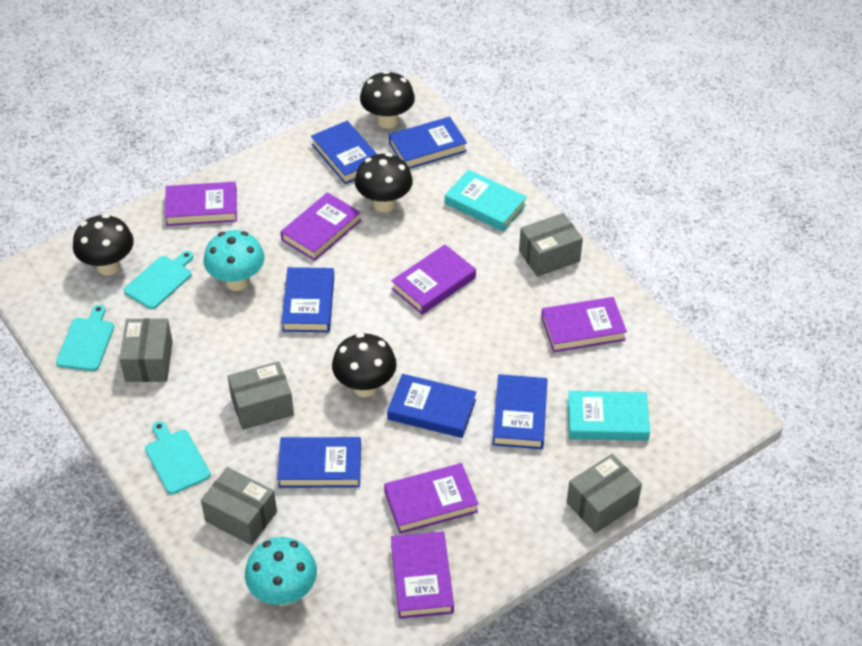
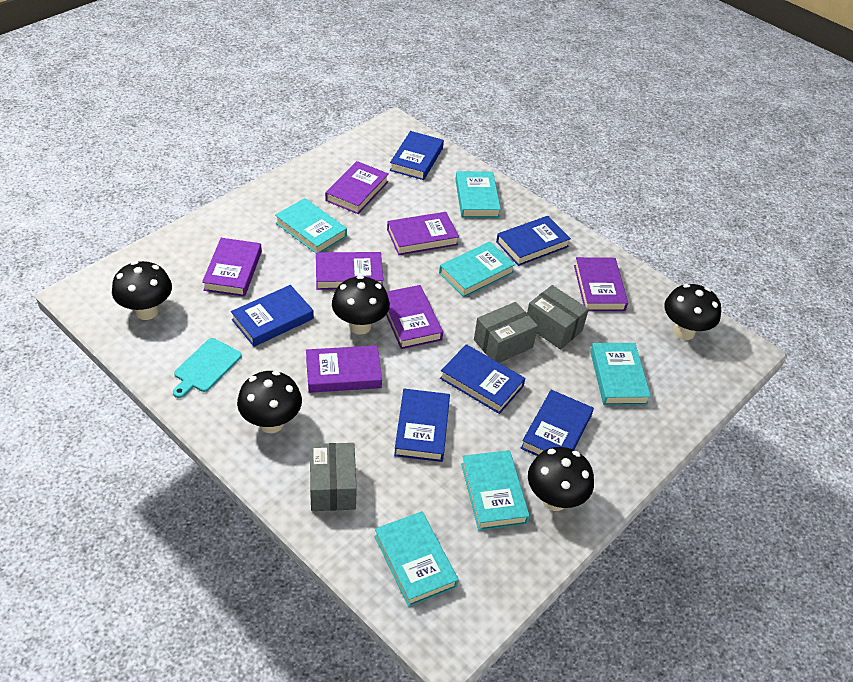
black mushroom: [73,214,134,276] [332,333,397,397] [355,153,413,212] [360,71,415,129] = 4 -> [112,261,172,320] [237,371,302,433] [332,275,390,335] [528,447,594,511] [664,284,721,340] = 5
grey box: [119,318,173,382] [201,467,277,545] [228,361,294,430] [519,213,583,277] [567,454,642,533] = 5 -> [310,443,357,511] [474,302,538,363] [527,285,589,350] = 3
purple book: [165,182,237,226] [281,192,361,261] [384,463,479,534] [391,245,476,315] [391,531,454,619] [541,297,627,352] = 6 -> [202,238,262,297] [306,345,382,393] [316,252,383,290] [325,161,389,214] [386,285,443,349] [387,212,459,255] [574,257,628,311] = 7
turquoise book: [445,170,527,232] [567,391,650,441] = 2 -> [275,198,347,253] [374,511,459,607] [439,242,515,298] [455,171,501,218] [461,450,530,530] [590,343,651,405] = 6
turquoise cutting board: [56,305,114,371] [124,251,193,309] [145,421,211,494] = 3 -> [173,338,242,398] = 1
turquoise mushroom: [204,230,265,291] [245,537,317,606] = 2 -> none = 0

